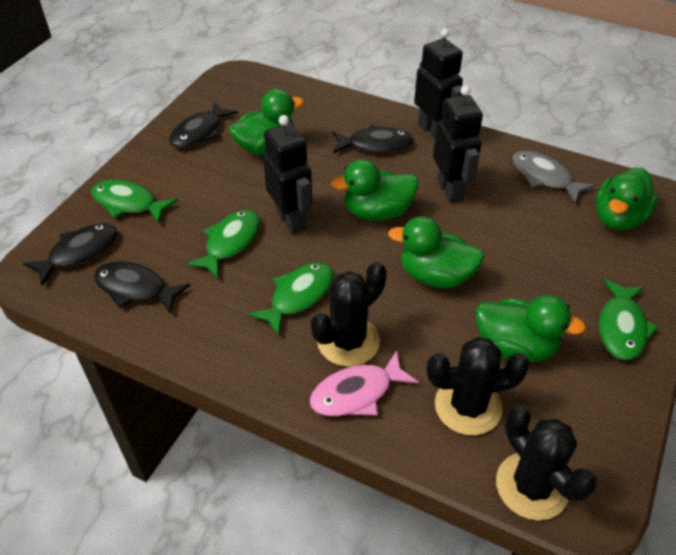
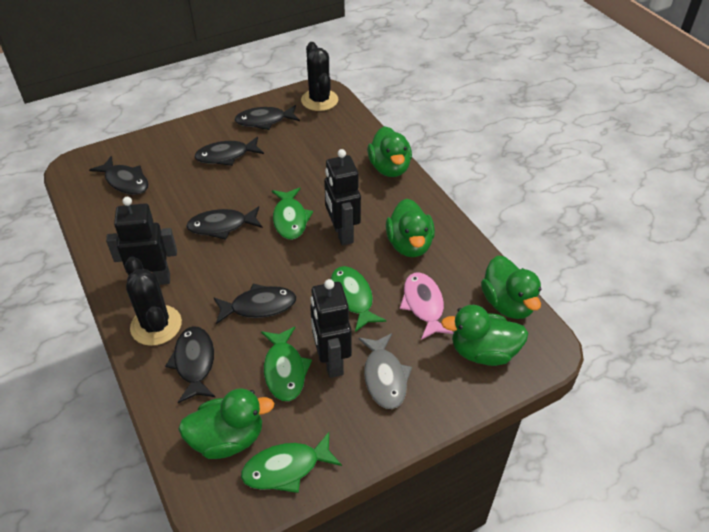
black cactus: [311,261,387,367] [427,337,530,435] [496,405,597,521] = 3 -> [125,257,182,346] [301,42,338,111] = 2
black fish: [23,223,117,286] [94,261,190,313] [169,101,238,148] [332,124,413,154] = 4 -> [89,156,149,195] [165,326,215,403] [186,206,263,240] [195,137,264,166] [213,284,296,324] [235,105,300,130] = 6

